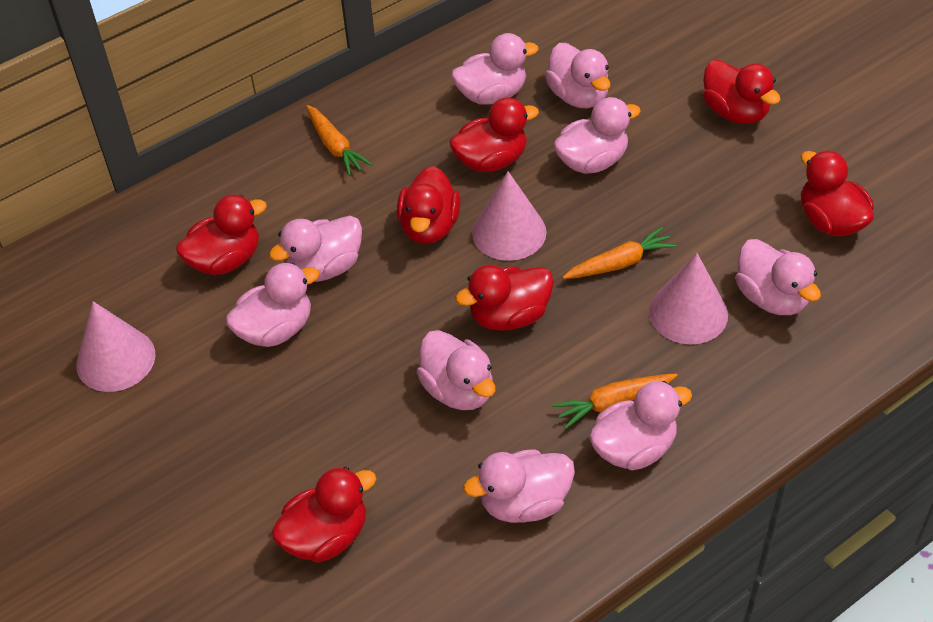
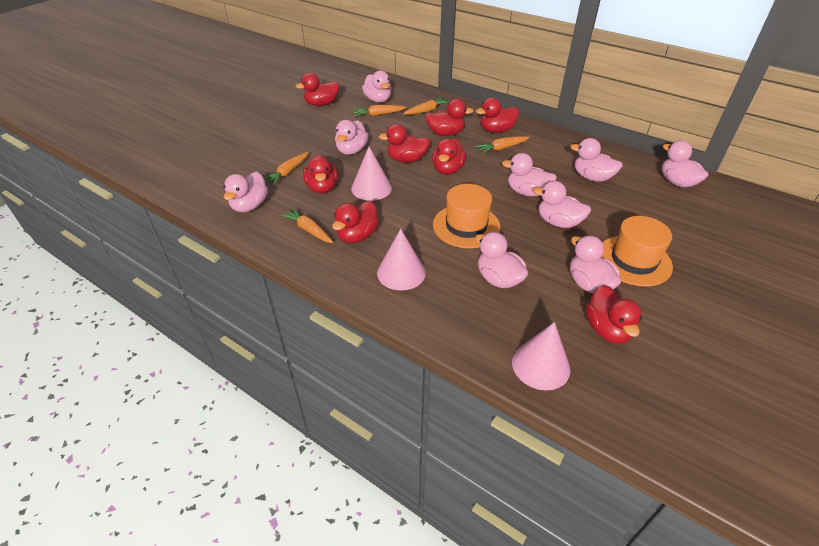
orange carrot: [306,105,372,176] [552,374,678,429] [562,227,676,279] = 3 -> [264,152,309,185] [280,208,333,243] [353,105,407,116] [403,97,450,115] [475,136,529,154] = 5
orange hat: none = 0 -> [433,184,501,248] [601,216,673,287] = 2
red duck: [176,195,267,275] [272,467,376,563] [397,166,461,244] [450,97,539,172] [455,265,554,331] [703,60,781,124] [801,150,874,236] = 7 -> [295,73,339,106] [303,154,338,193] [332,201,379,243] [379,124,430,163] [425,99,474,136] [432,138,467,175] [476,98,519,133] [585,285,642,344] = 8

